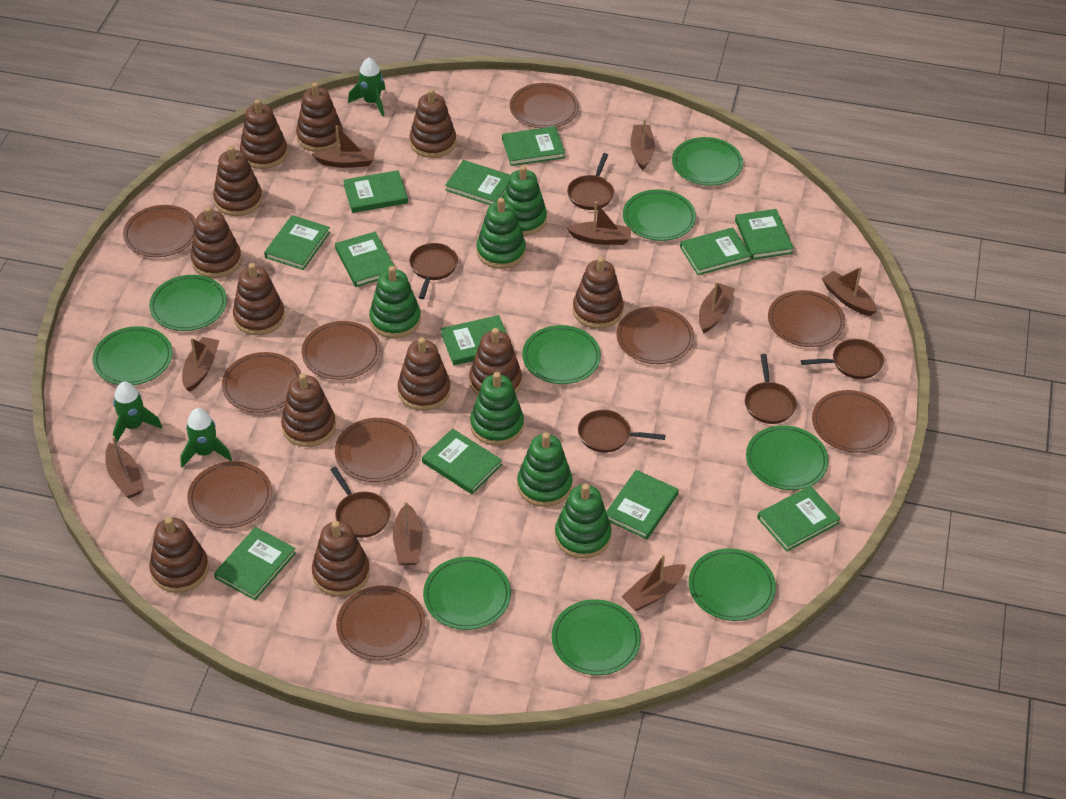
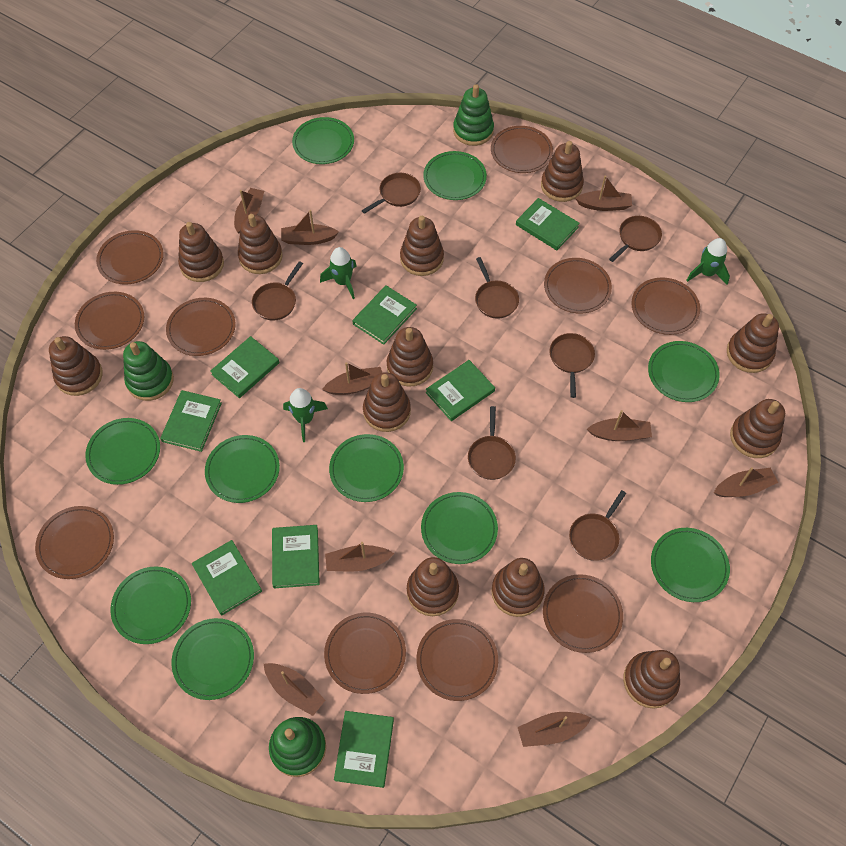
brown pan: [330,467,390,538] [409,243,458,299] [567,153,614,210] [578,410,666,453] [745,354,797,424] [801,339,884,379] = 6 -> [252,261,303,321] [362,173,421,214] [468,406,516,480] [475,257,519,319] [549,333,595,398] [569,490,626,561] [609,216,662,262] = 7
green book: [214,527,296,600] [264,215,330,270] [335,232,395,287] [343,170,408,213] [422,429,502,494] [441,315,507,365] [445,160,510,205] [502,126,565,166] [606,470,679,539] [680,227,752,275] [735,209,794,260] [757,486,841,552] = 12 -> [160,390,222,452] [192,540,262,615] [210,336,280,398] [272,525,320,588] [334,711,394,788] [352,285,417,345] [426,360,495,421] [516,198,580,250] = 8
green plate: [92,326,173,385] [149,275,227,331] [423,557,511,630] [522,325,601,384] [552,599,641,675] [623,189,696,241] [672,137,743,186] [689,549,776,621] [746,425,829,490] = 9 -> [85,418,160,485] [110,566,191,644] [172,618,254,700] [205,435,280,503] [292,117,354,164] [329,434,404,502] [421,492,498,564] [423,151,487,200] [648,341,720,402] [651,528,730,602] = 10
green stacking toy: [369,266,421,338] [470,372,524,446] [477,198,526,269] [503,165,547,236] [517,432,572,507] [555,484,611,559] = 6 -> [123,341,174,401] [269,717,326,777] [453,84,494,146] = 3

